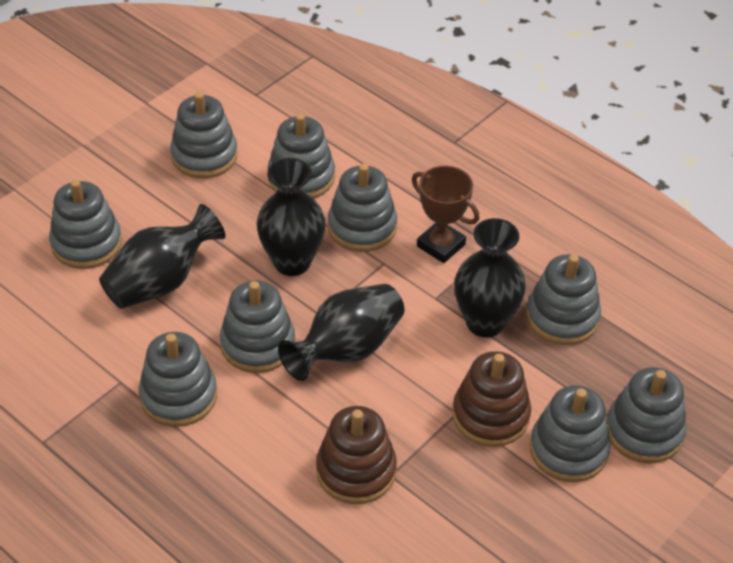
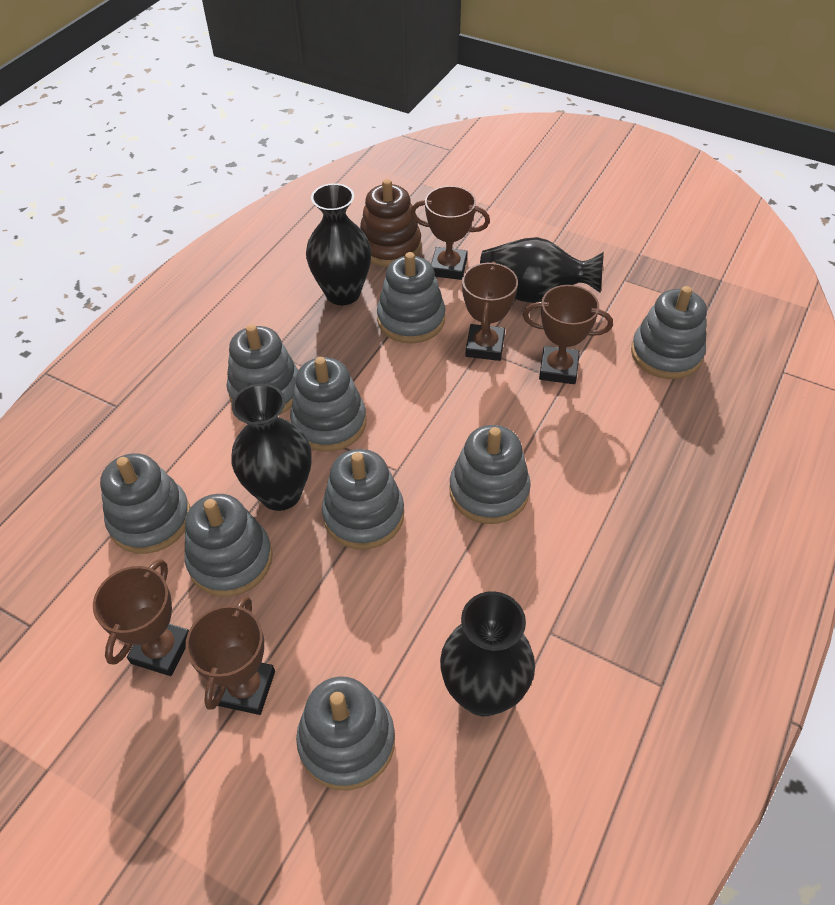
brown stacking toy: [316,406,397,504] [452,351,531,447] = 2 -> [360,179,421,267] = 1
brown trophy: [412,166,479,263] = 1 -> [93,559,189,676] [185,596,275,715] [410,186,490,280] [462,261,518,361] [523,285,613,384] = 5

